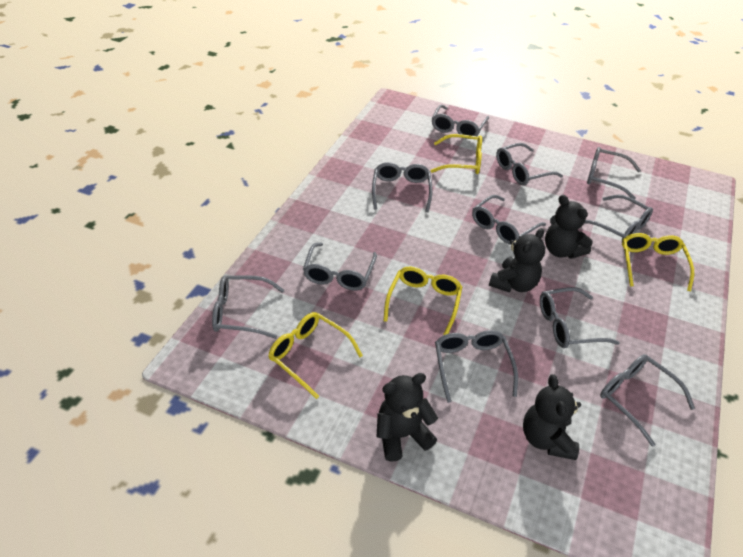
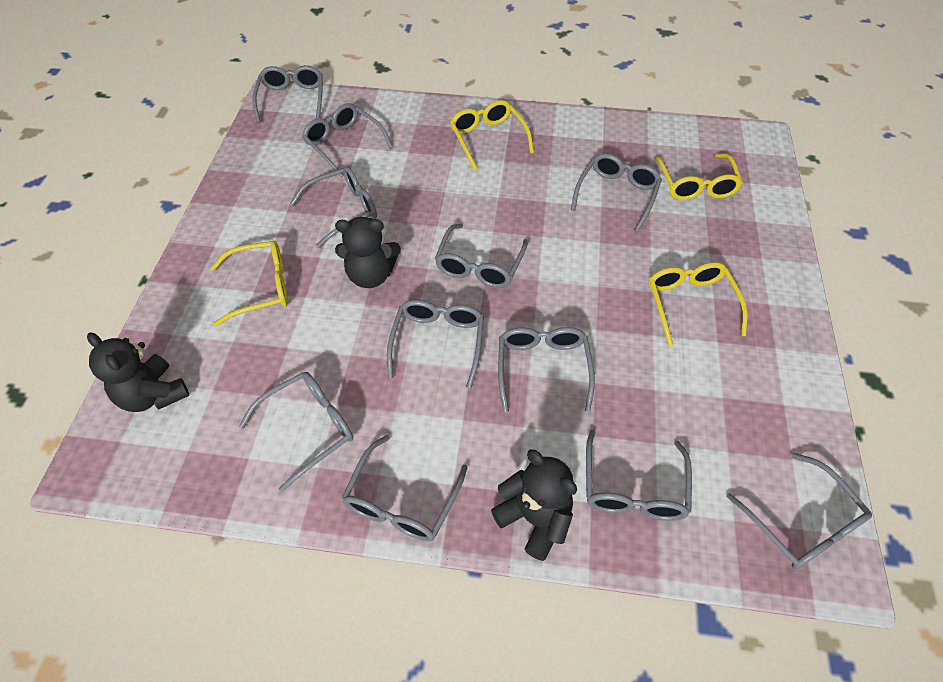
black teddy bear: [377,373,438,462] [489,228,545,293] [523,374,581,460] [545,195,593,259] = 4 -> [87,333,189,412] [335,217,401,288] [491,449,577,561] = 3

